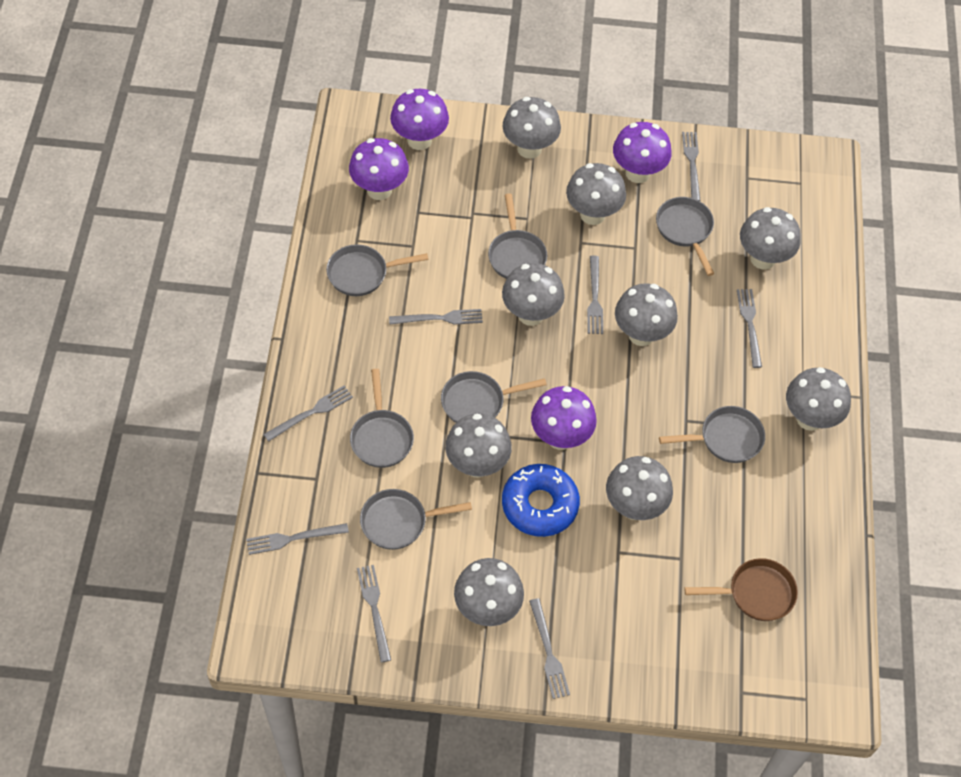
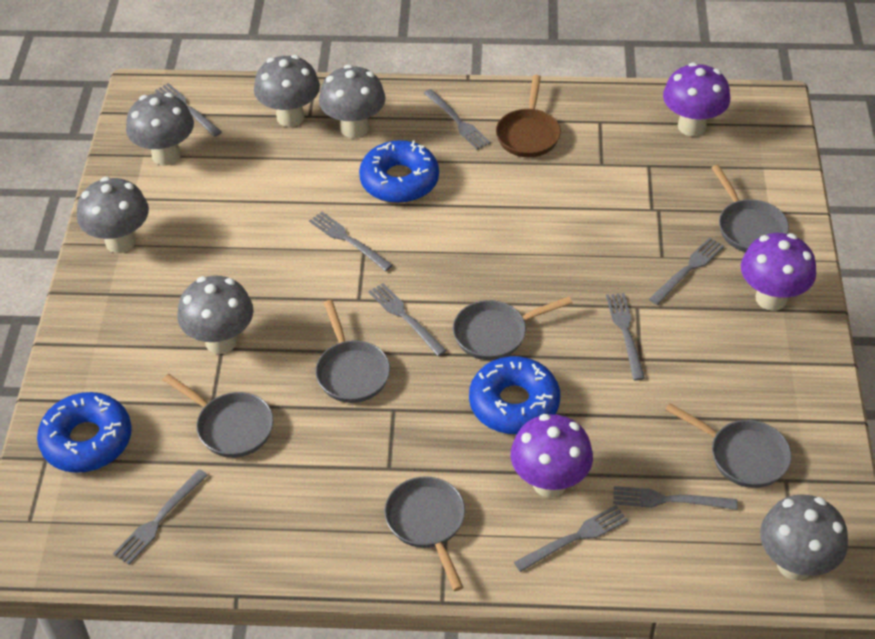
blue donut: [502,464,580,537] = 1 -> [37,392,132,473] [359,140,439,203] [469,356,560,434] = 3
grey fork: [246,523,349,555] [264,386,353,442] [357,565,391,662] [389,309,483,325] [529,598,570,699] [587,256,603,334] [682,132,700,201] [737,289,762,368] = 8 -> [113,469,208,565] [155,83,222,137] [309,211,393,271] [368,283,447,356] [424,89,490,150] [514,505,628,572] [606,293,645,381] [613,486,738,510] [649,237,724,305] = 9
grey mushroom: [445,414,512,478] [454,558,524,626] [502,97,561,159] [502,263,565,326] [566,163,626,225] [606,456,673,520] [615,283,678,346] [740,207,801,270] [786,367,851,431] = 9 -> [77,177,149,253] [126,93,194,166] [177,275,254,354] [254,55,320,127] [319,65,385,138] [760,494,848,580] = 6
grey pan: [326,244,429,296] [350,369,414,468] [360,489,472,550] [441,371,547,423] [488,193,547,279] [656,197,714,276] [659,406,765,463] = 7 -> [163,374,274,458] [316,300,390,403] [384,476,465,591] [453,296,572,360] [665,403,791,488] [712,165,789,252] = 6
purple mushroom: [349,138,409,200] [390,89,449,150] [531,386,597,450] [613,122,672,183] = 4 -> [511,414,593,498] [663,62,730,136] [741,233,816,311] = 3

